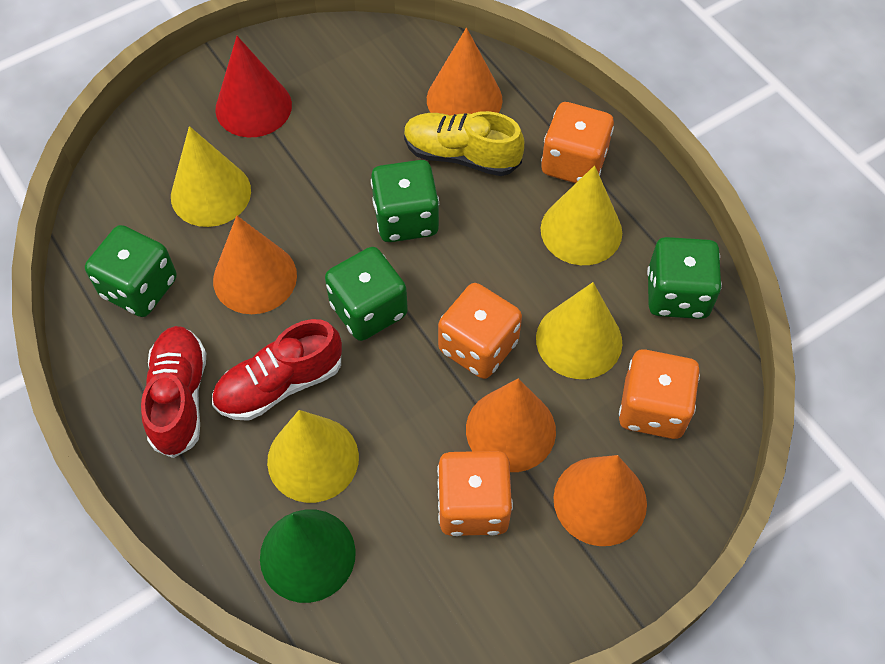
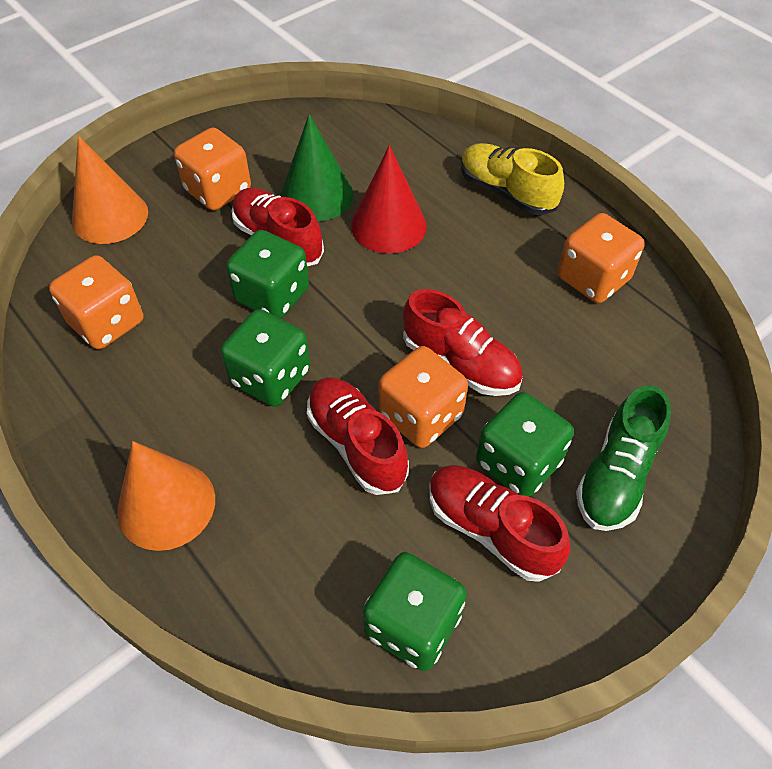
green shoe: none = 0 -> [576,385,671,531] = 1
orange cone: [213,215,297,314] [427,28,503,116] [466,378,556,472] [553,455,647,546] = 4 -> [72,136,148,244] [117,441,215,551] = 2
red shoe: [141,326,206,458] [212,319,342,421] = 2 -> [232,188,324,266] [307,377,409,495] [403,289,523,396] [429,465,570,582] = 4
yellow cone: [171,126,251,227] [267,410,359,503] [536,282,622,379] [541,165,622,265] = 4 -> none = 0

